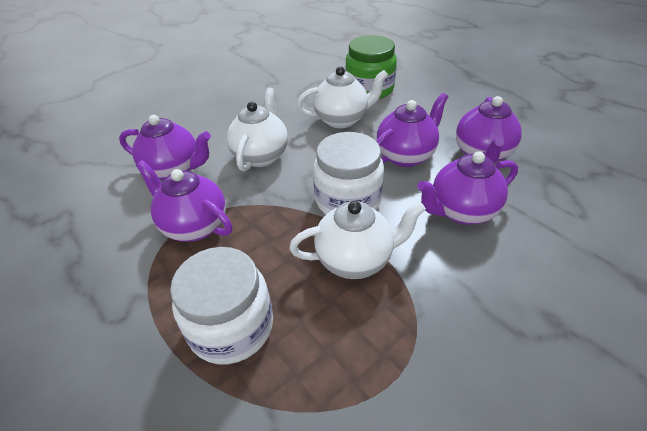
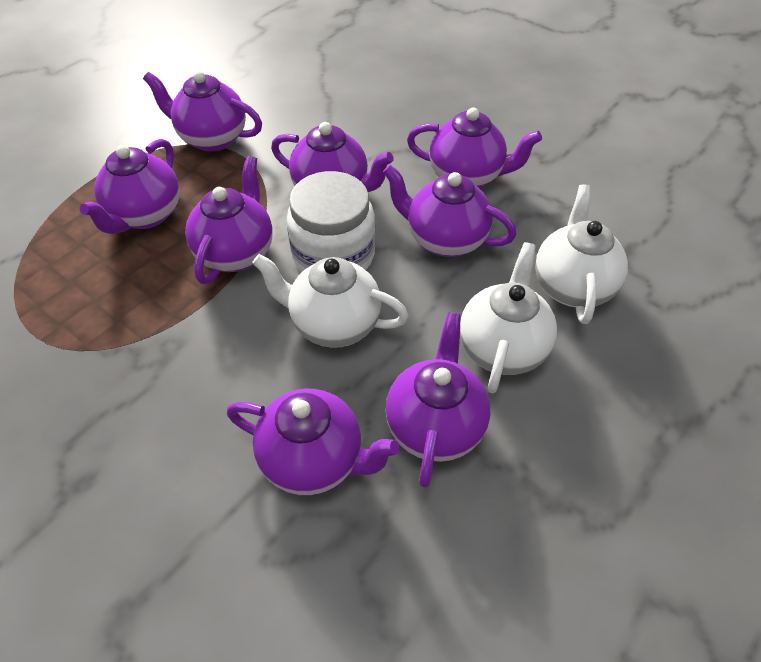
green jar: [345,35,397,99] = 1 -> none = 0
purple teapot: [119,115,211,180] [136,160,232,242] [376,93,448,167] [417,151,518,225] [456,96,522,164] = 5 -> [79,139,180,234] [143,71,262,152] [185,156,273,284] [227,389,400,495] [271,122,394,192] [383,165,517,257] [385,312,490,488] [407,107,542,188] = 8
white jar: [170,247,273,364] [313,132,384,214] = 2 -> [287,171,376,272] = 1

